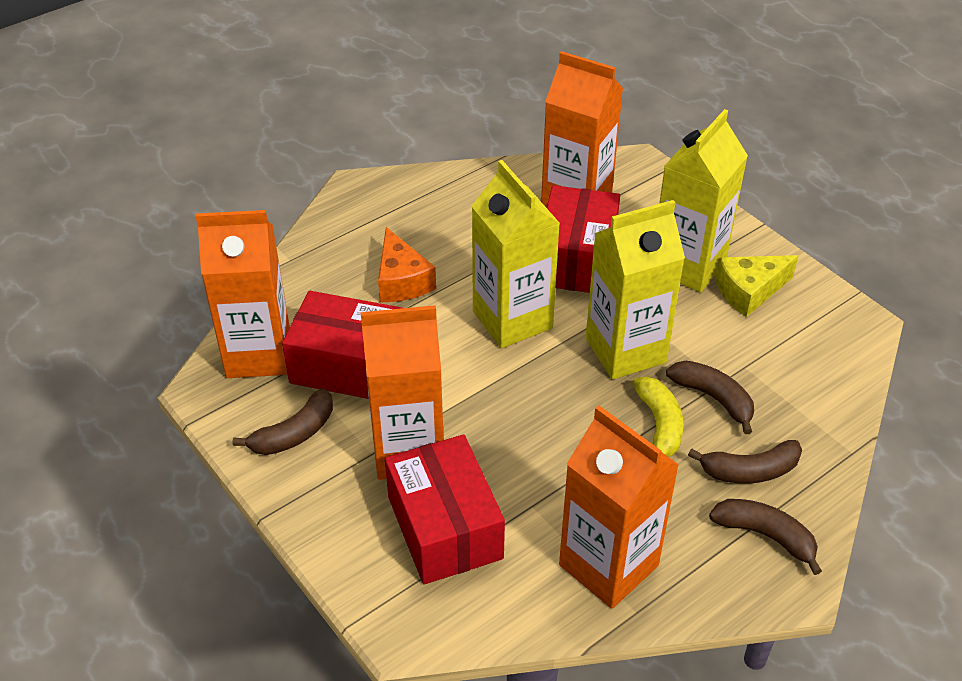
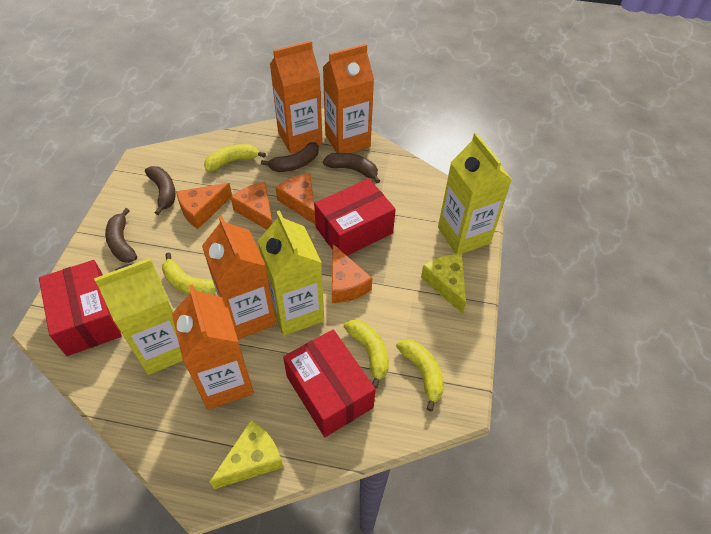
orange cheese: [378,227,436,302] = 1 -> [176,183,232,229] [231,182,272,230] [276,174,316,225] [332,244,372,303] = 4
yellow banana: [633,376,684,457] = 1 -> [162,253,216,295] [204,144,266,172] [344,320,389,389] [396,339,444,411] = 4
yellow cheese: [715,255,798,317] = 1 -> [209,420,283,489] [421,254,466,314] = 2

